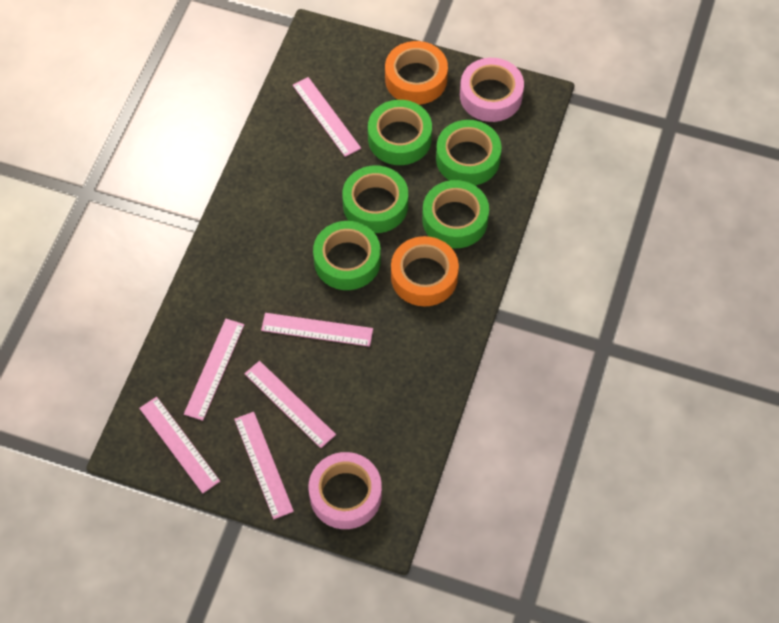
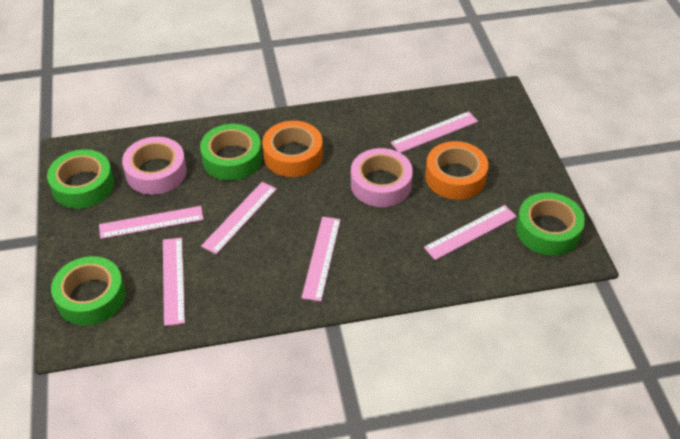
green tape: [313,221,381,290] [342,166,408,233] [368,100,432,165] [422,180,489,248] [436,120,501,186] = 5 -> [47,150,114,209] [51,256,126,326] [200,124,262,181] [516,192,585,256] = 4

